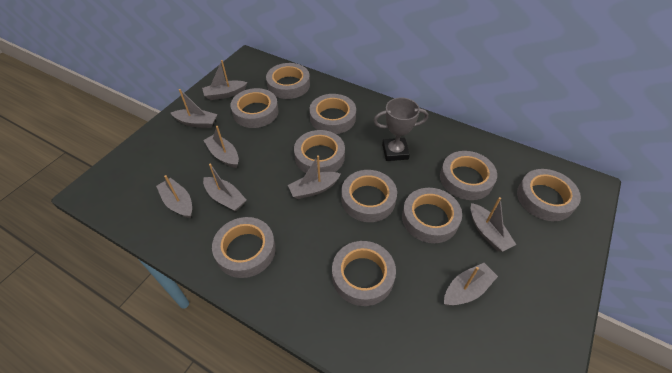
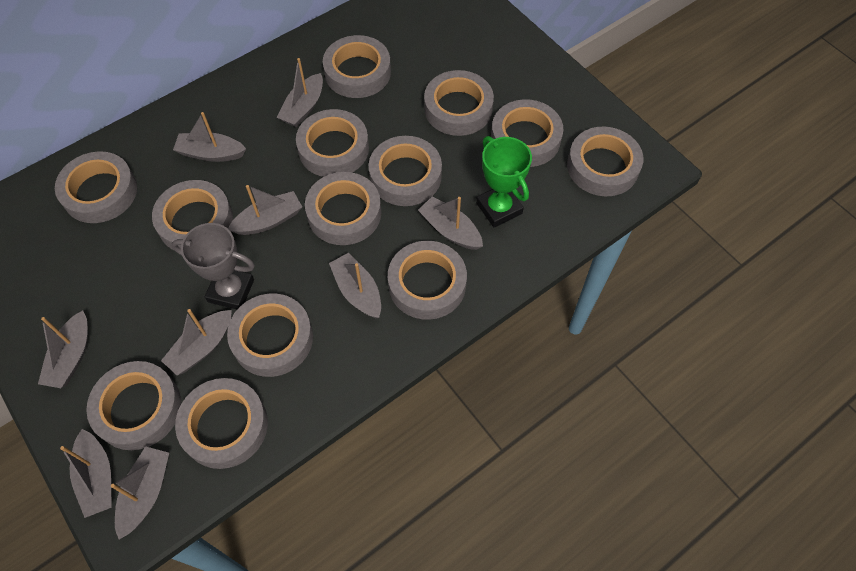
green trophy: none = 0 -> [476,136,532,228] = 1
grey boat: [156,175,192,218] [171,89,217,128] [202,60,248,100] [203,126,239,168] [203,164,246,212] [288,155,340,199] [444,263,498,305] [471,197,516,252] = 8 -> [38,311,88,388] [60,429,112,518] [111,446,169,539] [161,309,232,375] [173,112,246,162] [228,185,302,235] [277,58,323,127] [329,253,381,318] [418,196,483,250] = 9
grey tape: [212,217,276,278] [231,88,279,128] [266,63,310,99] [294,130,345,173] [309,94,356,134] [332,241,396,306] [341,170,397,222] [402,188,462,243] [440,151,497,200] [517,169,581,221] = 10 -> [55,151,137,223] [86,361,181,450] [152,180,233,251] [175,378,268,469] [227,294,313,377] [296,109,369,177] [305,172,381,245] [323,35,391,98] [369,136,442,206] [388,241,467,320] [424,70,494,136] [491,99,564,167] [567,127,643,196] = 13

